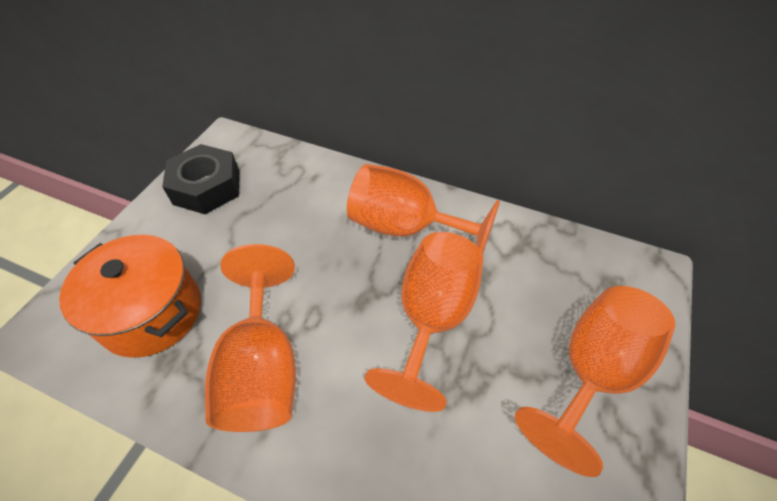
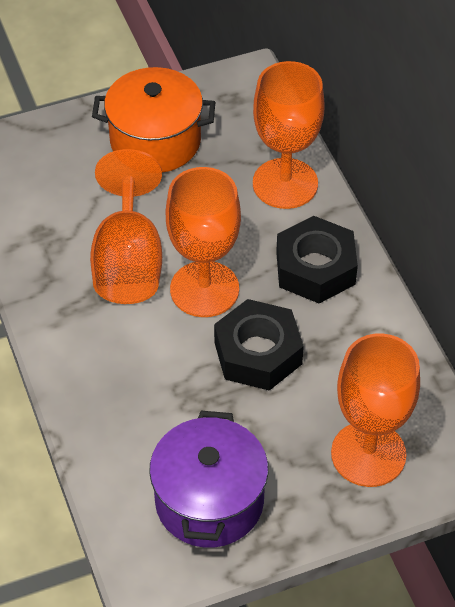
black nut: [162,144,239,214] = 1 -> [214,299,304,391] [276,216,358,304] = 2
purple pot: none = 0 -> [149,411,268,548] = 1

